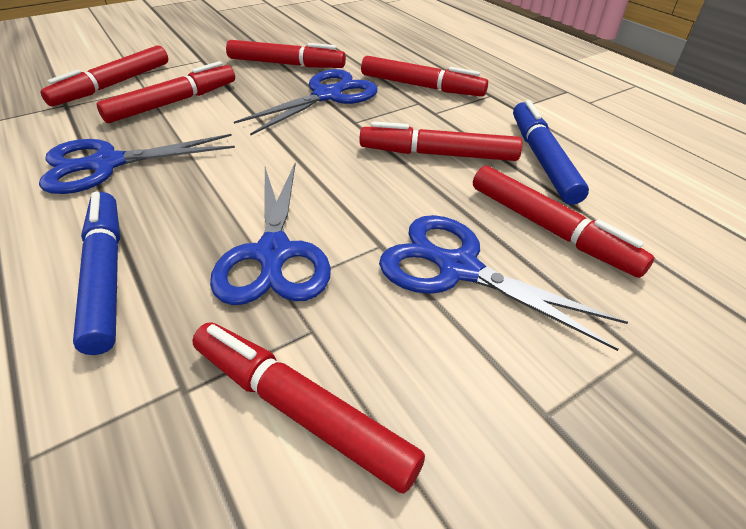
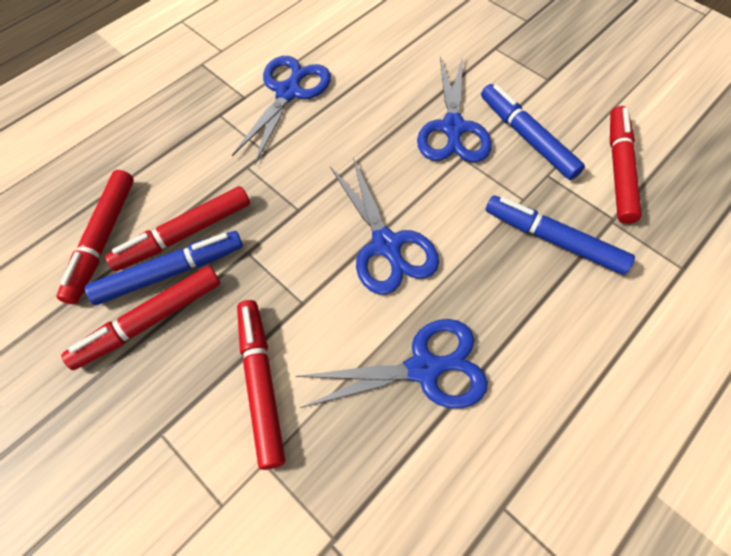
blue marker: [73,192,120,355] [513,100,589,205] = 2 -> [85,231,243,305] [481,84,585,180] [486,195,635,275] = 3
red marker: [40,45,168,106] [97,61,235,123] [192,322,425,494] [226,40,346,68] [359,121,523,161] [361,56,488,97] [473,166,655,278] = 7 -> [57,170,134,304] [61,266,221,370] [105,186,250,271] [237,300,285,470] [610,106,642,224] = 5

